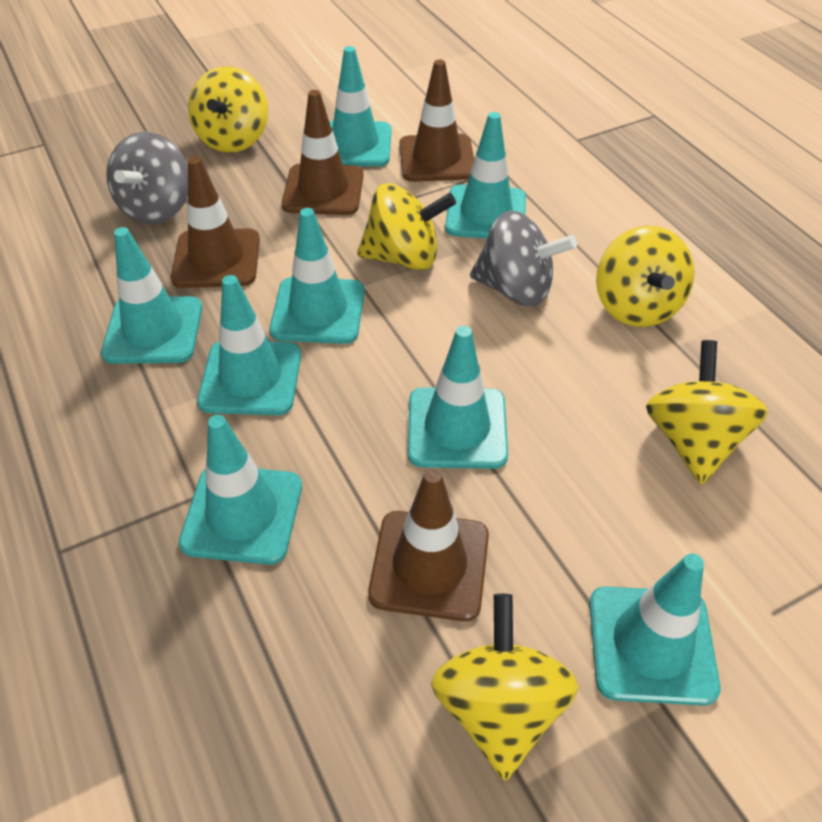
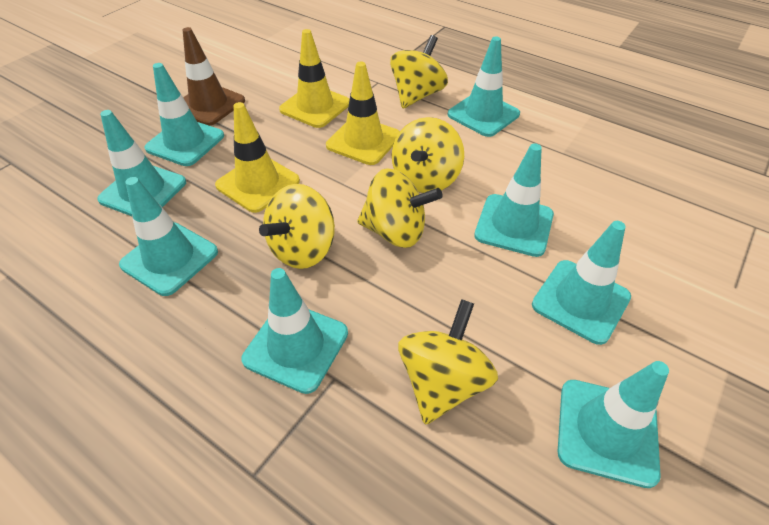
brown traffic cone: [171,156,260,288] [282,90,364,215] [368,468,489,621] [399,59,474,182] = 4 -> [183,27,245,126] = 1
grey spinning top: [106,132,188,224] [470,211,577,307] = 2 -> none = 0
yellow traffic cone: none = 0 -> [215,102,300,213] [279,29,350,128] [326,61,400,165] = 3

